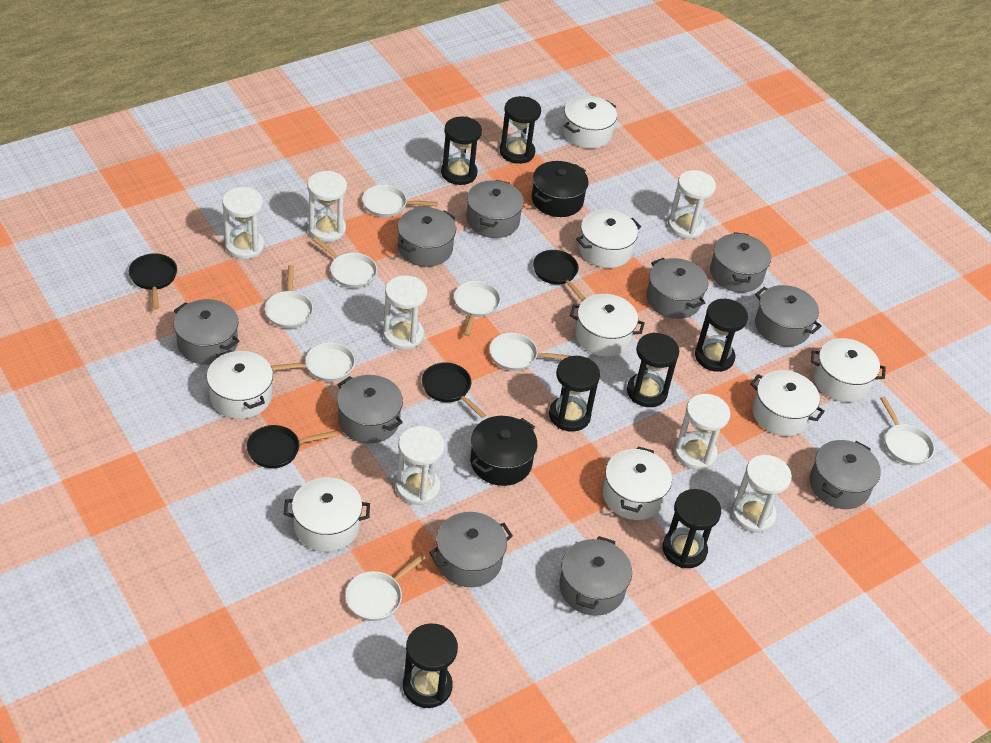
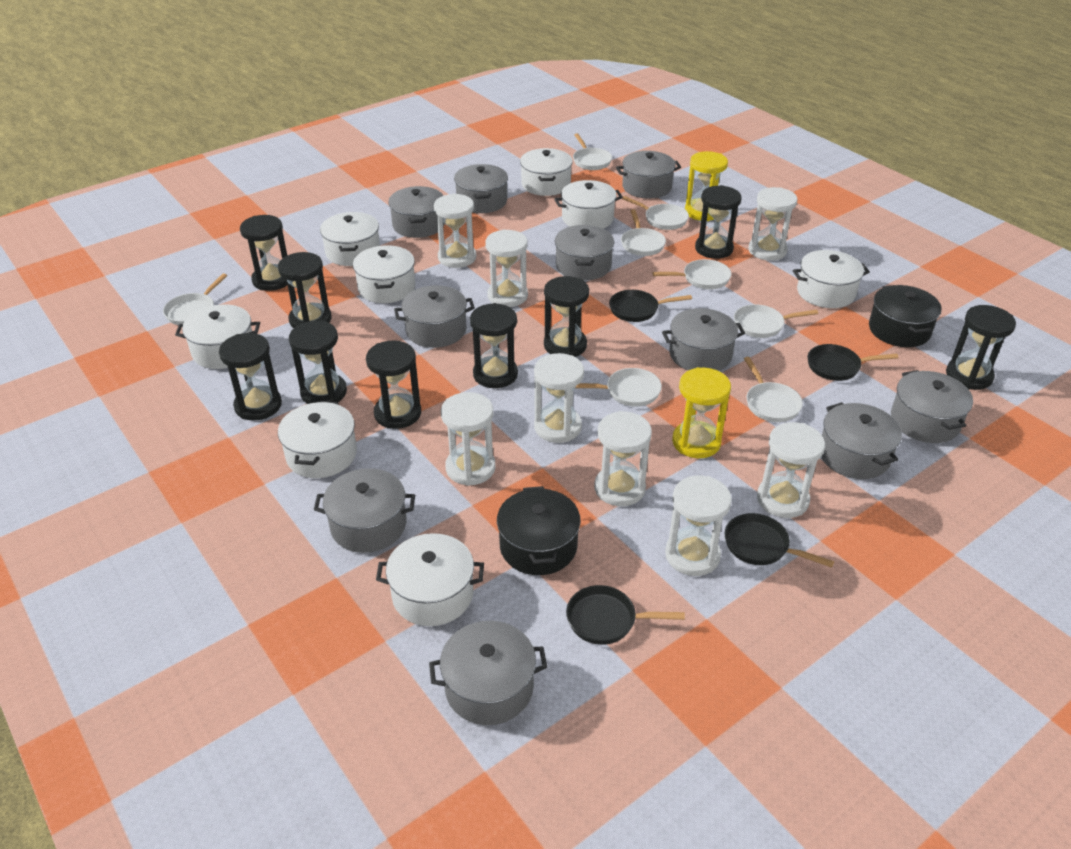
black hourglass: [403,623,458,708] [441,116,482,185] [500,96,541,164] [549,356,600,432] [627,332,679,407] [662,489,721,568] [695,299,748,372] = 7 -> [219,333,282,421] [240,215,287,291] [278,252,331,328] [289,321,347,404] [366,341,421,429] [470,303,518,388] [544,276,589,357] [695,185,742,259] [946,305,1016,390] = 9
white hourglass: [222,187,264,259] [307,171,347,242] [383,275,427,350] [395,426,445,505] [668,170,716,239] [674,394,730,470] [732,455,792,533] = 7 -> [434,194,476,268] [441,392,496,486] [485,229,528,307] [534,353,584,443] [594,411,652,506] [665,475,732,576] [748,187,797,261] [757,422,825,518] = 8
yellow hourglass: none = 0 -> [672,367,731,458] [685,151,728,221] = 2

